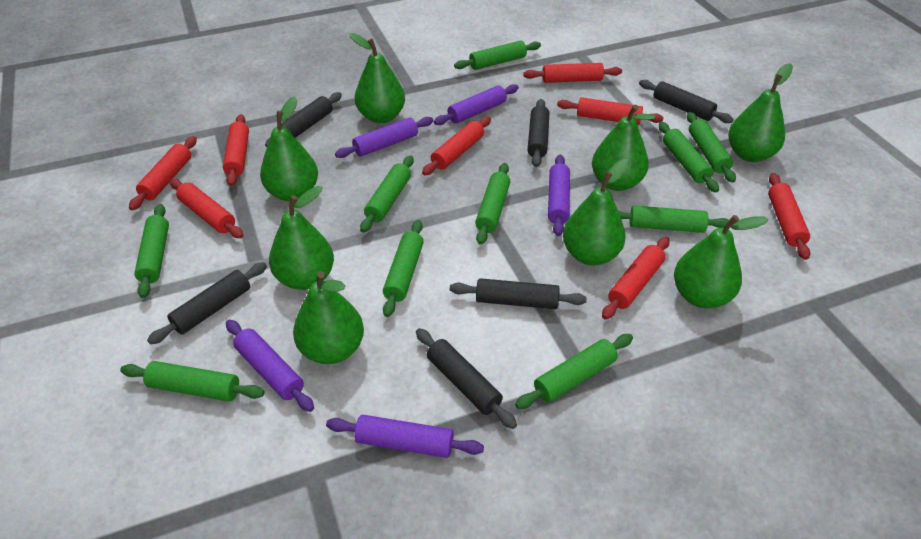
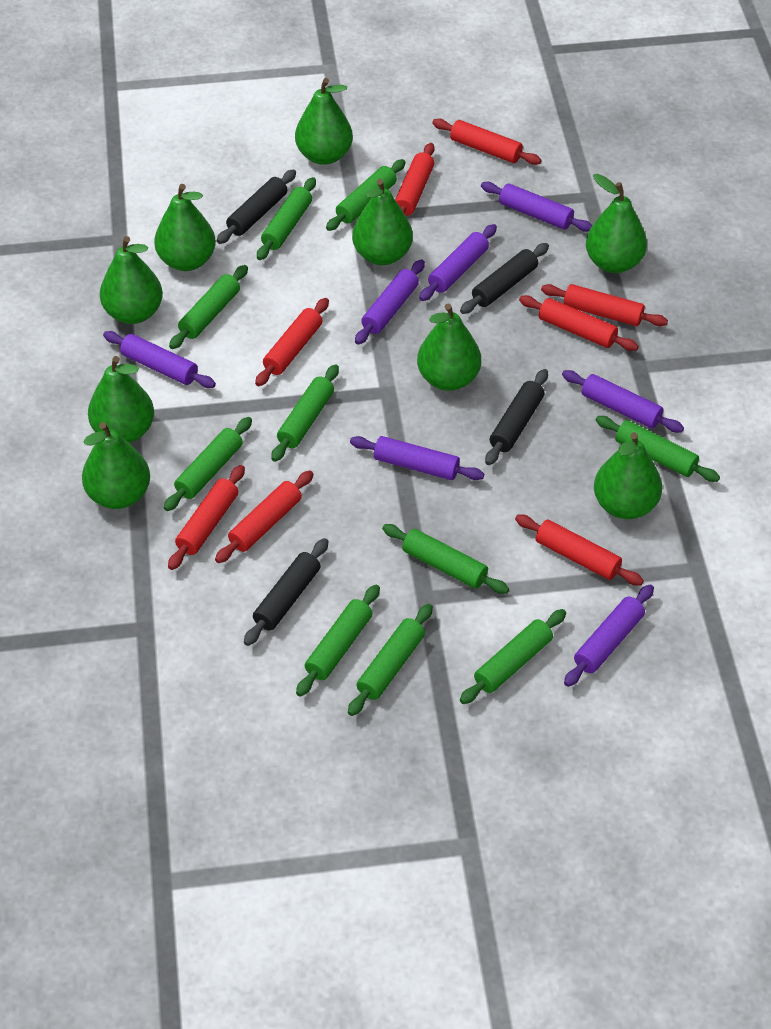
black rolling pin: [147,262,267,345] [265,92,342,147] [416,328,517,429] [450,278,587,309] [528,99,549,167] [639,80,734,123] = 6 -> [217,169,296,244] [244,538,328,646] [460,243,549,314] [485,369,548,465] = 4
green pear: [260,97,318,201] [269,186,334,290] [293,271,364,364] [349,33,405,123] [563,159,629,266] [592,105,656,191] [674,215,769,308] [728,63,793,162] = 8 -> [82,422,150,509] [88,356,154,443] [100,236,163,324] [154,184,216,271] [295,78,353,165] [352,179,413,265] [417,304,481,391] [586,174,647,273] [594,432,662,519] = 9
purple rolling pin: [226,320,314,412] [326,415,484,458] [335,117,433,158] [434,84,519,125] [548,155,570,236] = 5 -> [103,331,216,388] [350,436,484,480] [355,259,425,345] [419,224,497,301] [481,182,592,232] [562,370,684,433] [564,584,654,687] = 7

